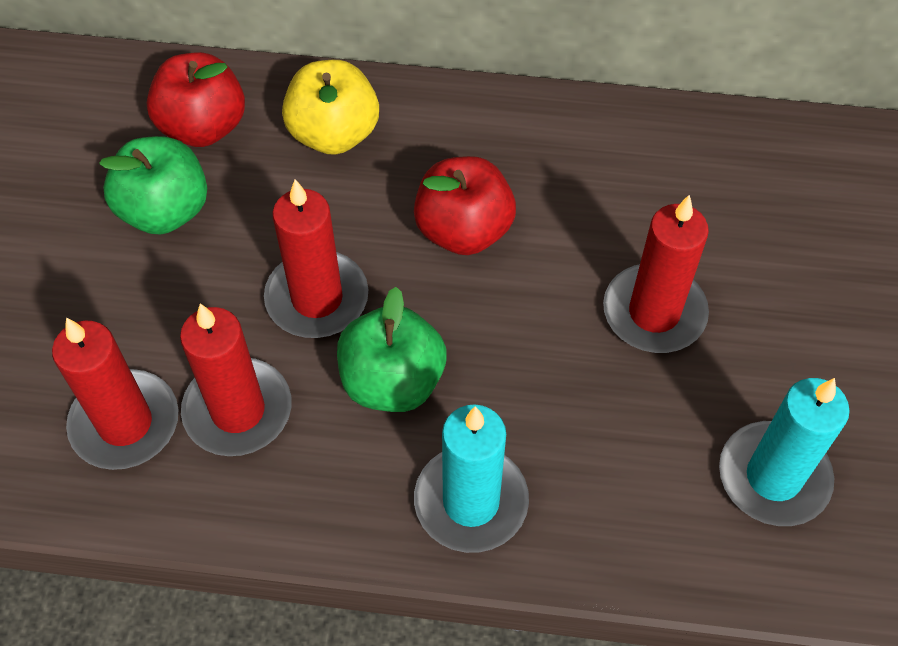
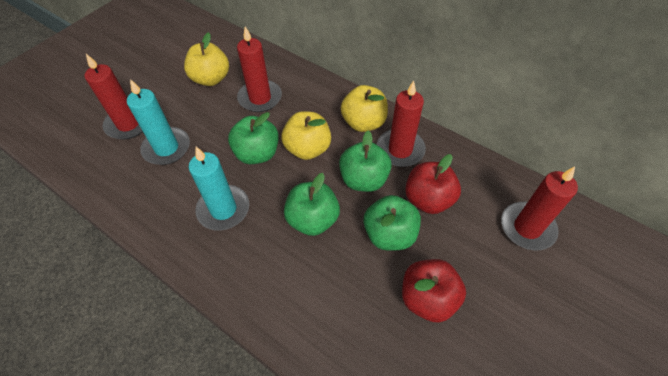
green apple: [99,136,207,235] [337,287,447,412] = 2 -> [228,112,279,164] [284,173,340,236] [339,130,392,192] [364,195,421,251] = 4
yellow apple: [282,60,379,155] = 1 -> [184,32,229,86] [281,111,331,160] [341,85,388,132] = 3

